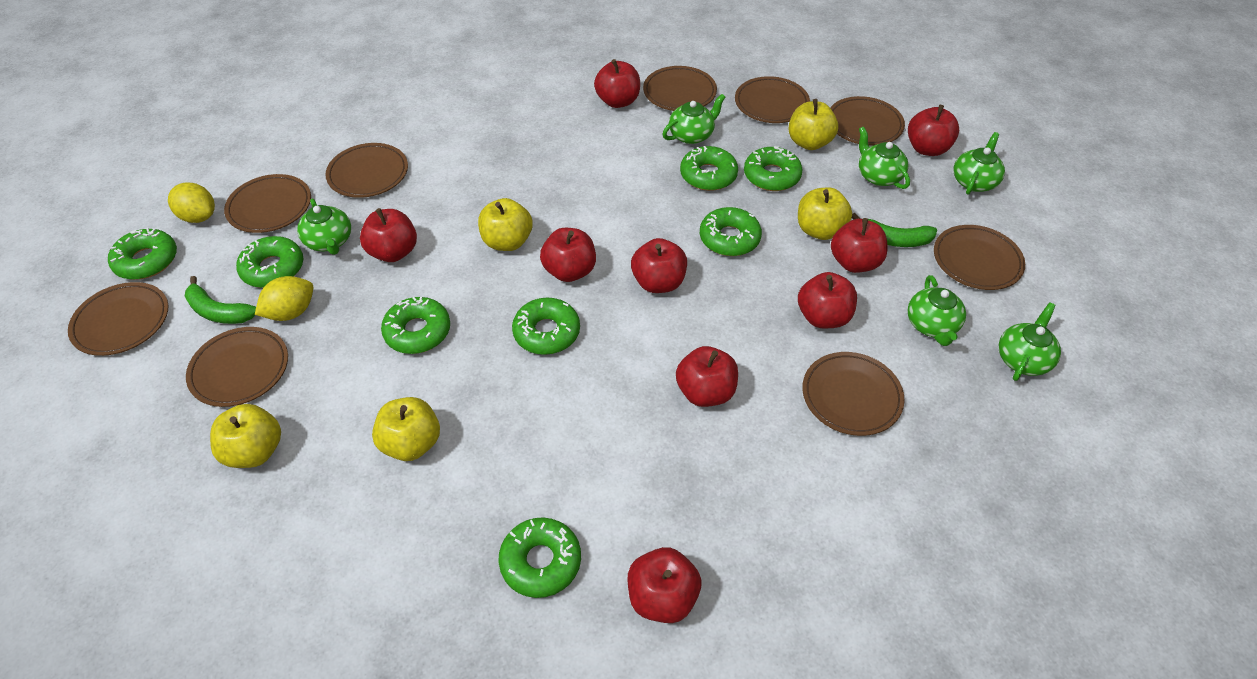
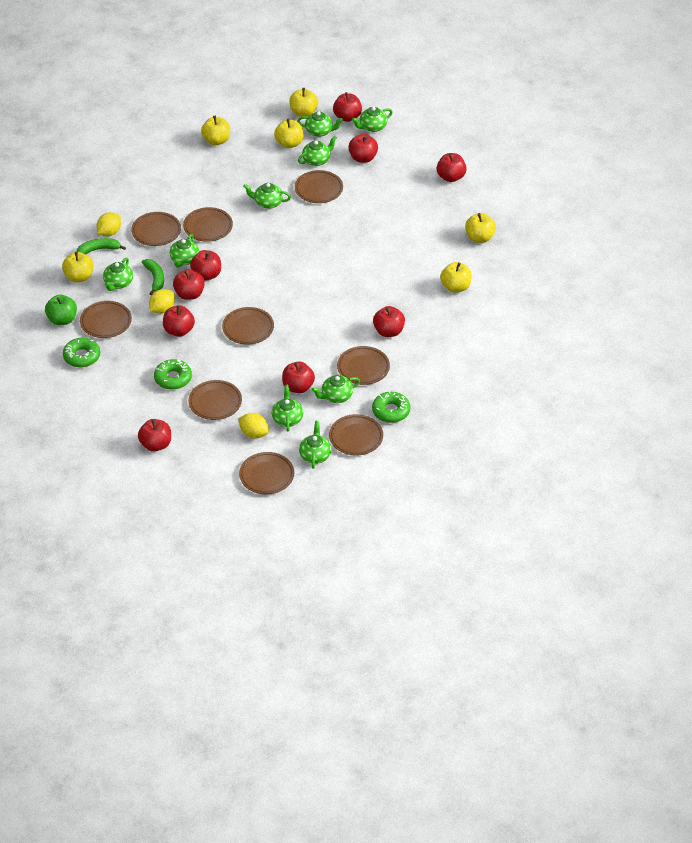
green apple: none = 0 -> [45,295,77,325] = 1
green donut: [108,228,177,280] [236,236,303,288] [381,297,450,354] [499,517,581,598] [512,298,580,355] [680,146,738,191] [700,207,762,256] [744,146,803,191] = 8 -> [63,338,100,367] [154,359,192,390] [372,391,410,423] = 3
green teapot: [297,198,351,255] [662,94,726,144] [859,127,910,189] [907,275,966,346] [953,132,1005,195] [999,302,1061,381] = 6 -> [103,258,133,291] [170,234,199,268] [243,183,291,209] [272,385,303,432] [297,112,343,137] [298,136,337,166] [299,421,331,469] [312,375,360,403] [352,107,393,132] = 9
yellow apple: [210,404,281,468] [372,397,440,461] [478,198,533,251] [788,99,838,150] [798,187,852,240] = 5 -> [62,252,94,282] [201,116,230,145] [274,118,303,148] [289,88,318,117] [440,262,472,293] [465,213,496,243] = 6
yellow lemon: [168,182,215,223] [255,276,314,321] = 2 -> [97,212,121,236] [149,289,175,314] [238,413,269,438] = 3

